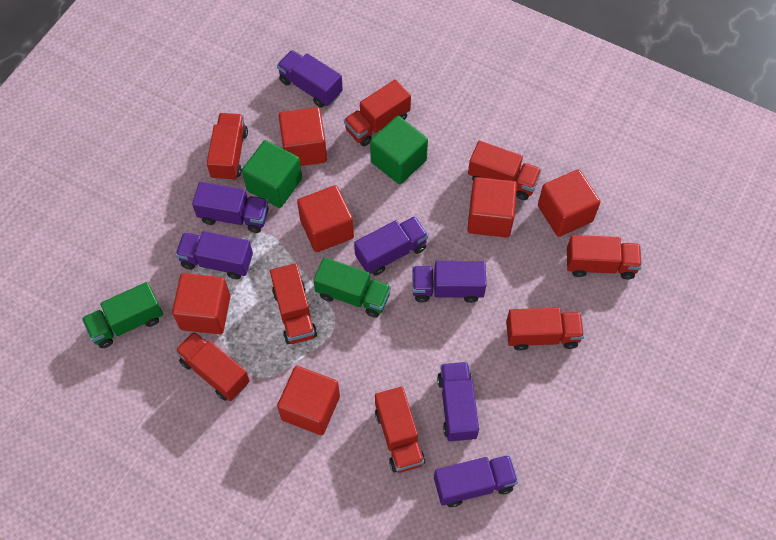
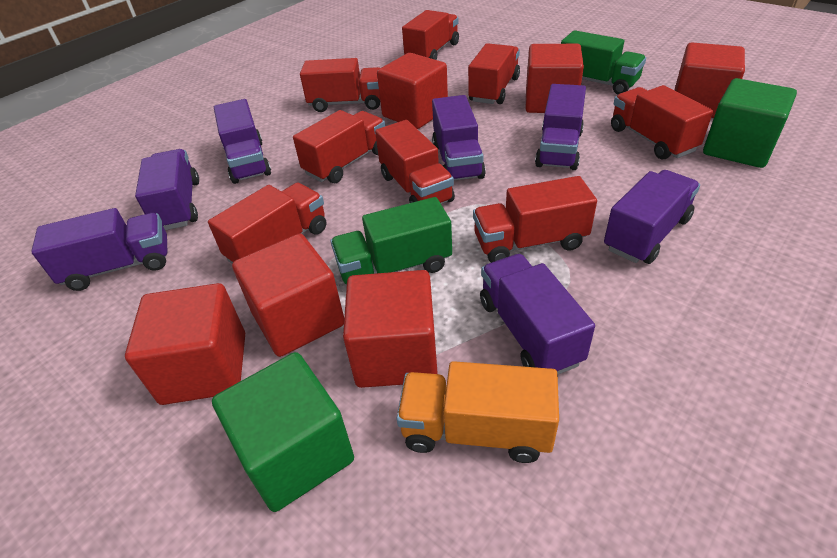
orange truck: none = 0 -> [396,361,559,463] = 1

